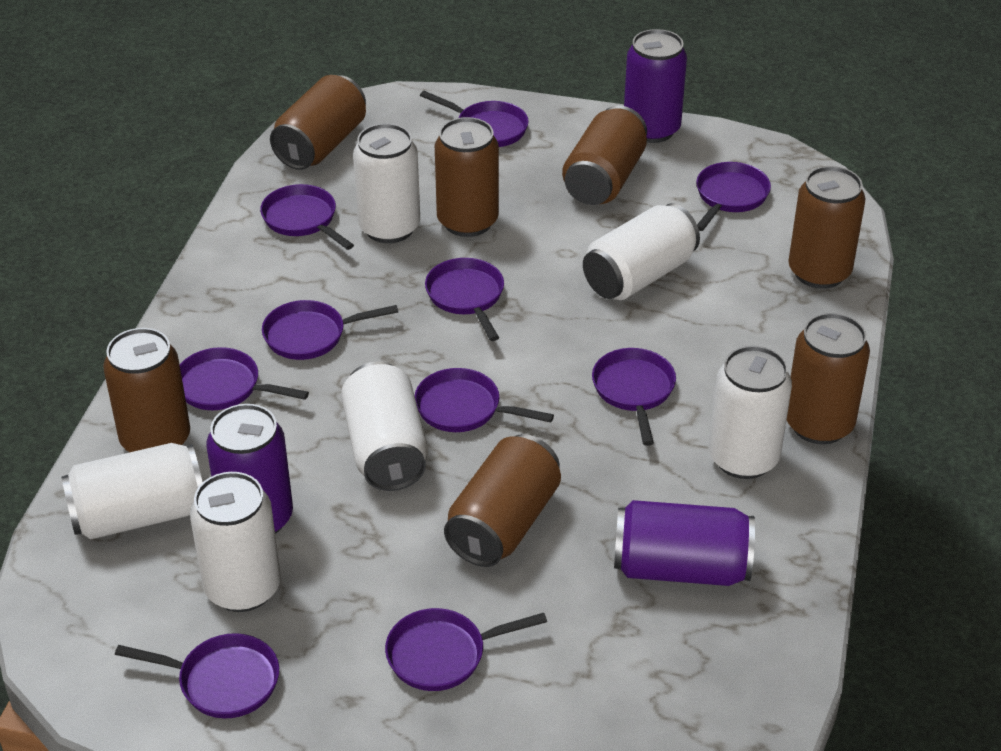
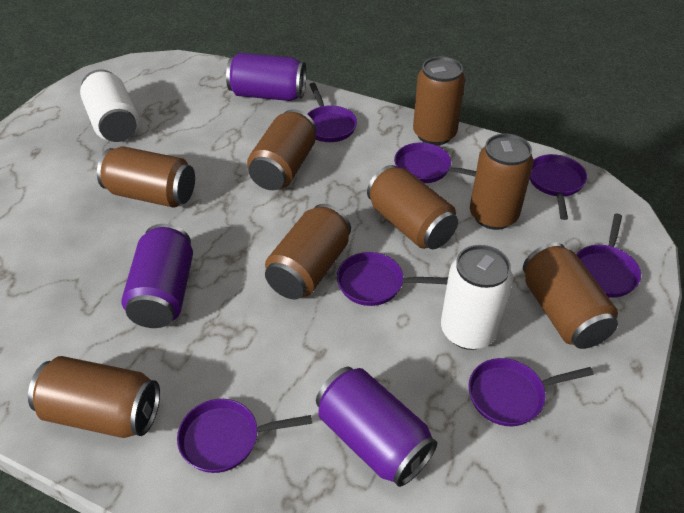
brown can: [103,328,190,452] [270,75,366,170] [435,117,499,237] [444,434,561,567] [562,106,647,205] [787,313,870,444] [788,166,866,289] = 7 -> [28,356,160,438] [97,146,195,208] [247,109,316,190] [265,204,351,299] [367,165,458,249] [413,56,465,145] [470,134,534,230] [523,242,618,349] = 8
purple pan: [115,633,279,718] [180,347,309,410] [260,184,354,250] [262,300,398,360] [385,608,547,691] [415,368,554,432] [420,91,529,147] [425,258,504,341] [592,348,676,446] [696,162,771,231] = 10 -> [177,399,312,473] [307,83,357,142] [337,252,448,306] [394,143,476,183] [468,358,594,426] [530,154,587,220] [576,214,641,298] = 7
white can: [61,443,203,540] [190,472,281,612] [341,361,428,491] [353,123,420,243] [583,203,700,300] [708,345,792,479] = 6 -> [80,69,139,142] [441,245,513,350] = 2

